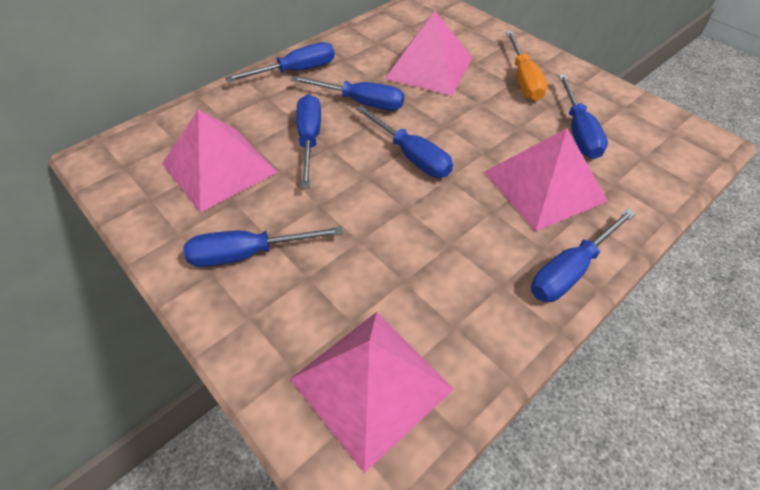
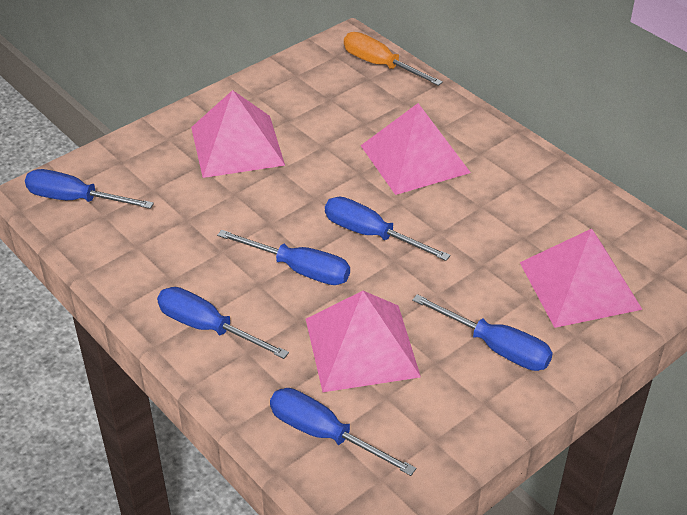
blue screwdriver: [183,226,343,267] [225,42,335,82] [291,76,404,110] [296,94,321,189] [355,105,453,178] [531,208,636,302] [559,75,608,159] = 7 -> [25,169,154,209] [157,287,289,359] [217,230,350,285] [270,388,416,476] [325,197,451,261] [412,294,553,371] = 6

